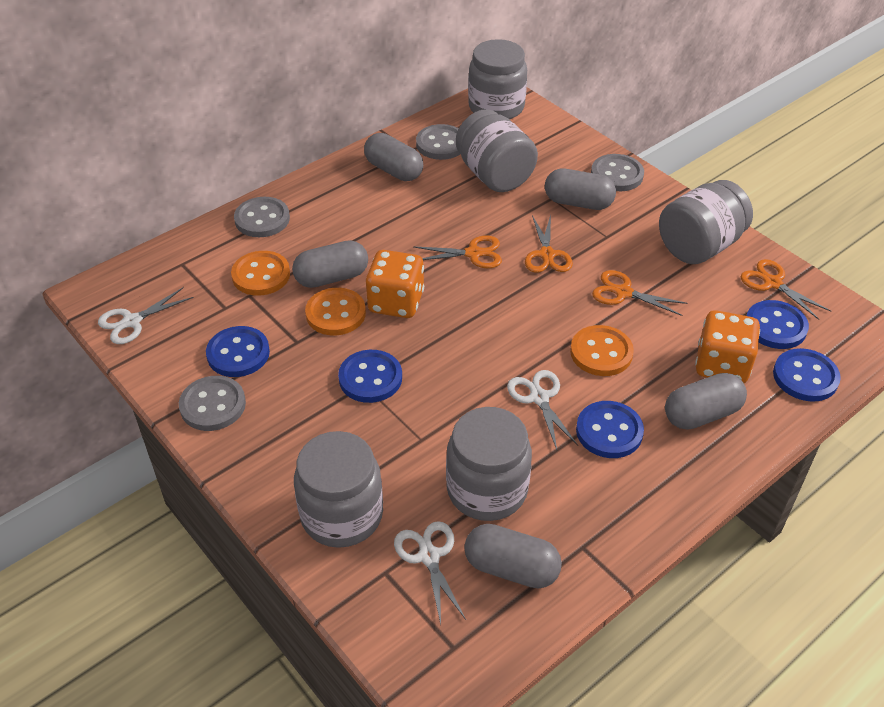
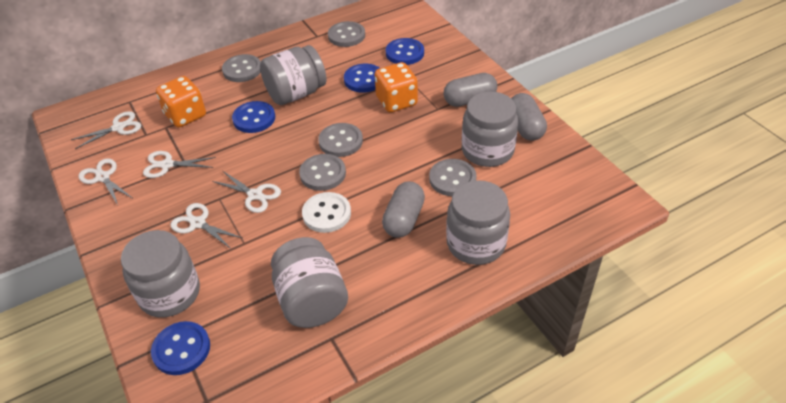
blue button: [206,326,270,377] [338,350,402,403] [576,401,644,458] [746,300,809,349] [773,348,841,402] = 5 -> [151,321,210,375] [232,101,275,133] [344,64,379,93] [386,38,424,65] = 4
grey button: [179,376,246,431] [234,197,290,237] [416,124,460,160] [591,154,644,191] = 4 -> [222,54,261,82] [299,154,346,191] [318,123,363,157] [328,21,365,47] [429,159,476,196] = 5
grey capsule: [292,240,368,288] [364,133,423,181] [464,524,562,588] [545,169,616,210] [665,373,747,430] = 5 -> [382,182,425,238] [443,73,497,107] [511,93,547,141] = 3
orange button: [231,251,290,296] [305,288,366,335] [570,325,634,376] = 3 -> none = 0
orange scissors: [413,236,502,268] [525,214,573,273] [592,270,688,316] [740,259,831,320] = 4 -> none = 0
white button: none = 0 -> [302,192,351,233] = 1
white scissors: [98,287,194,344] [394,521,466,624] [507,370,578,450] = 3 -> [71,111,141,149] [78,158,132,205] [143,151,216,178] [170,203,242,249] [212,171,281,213] = 5

